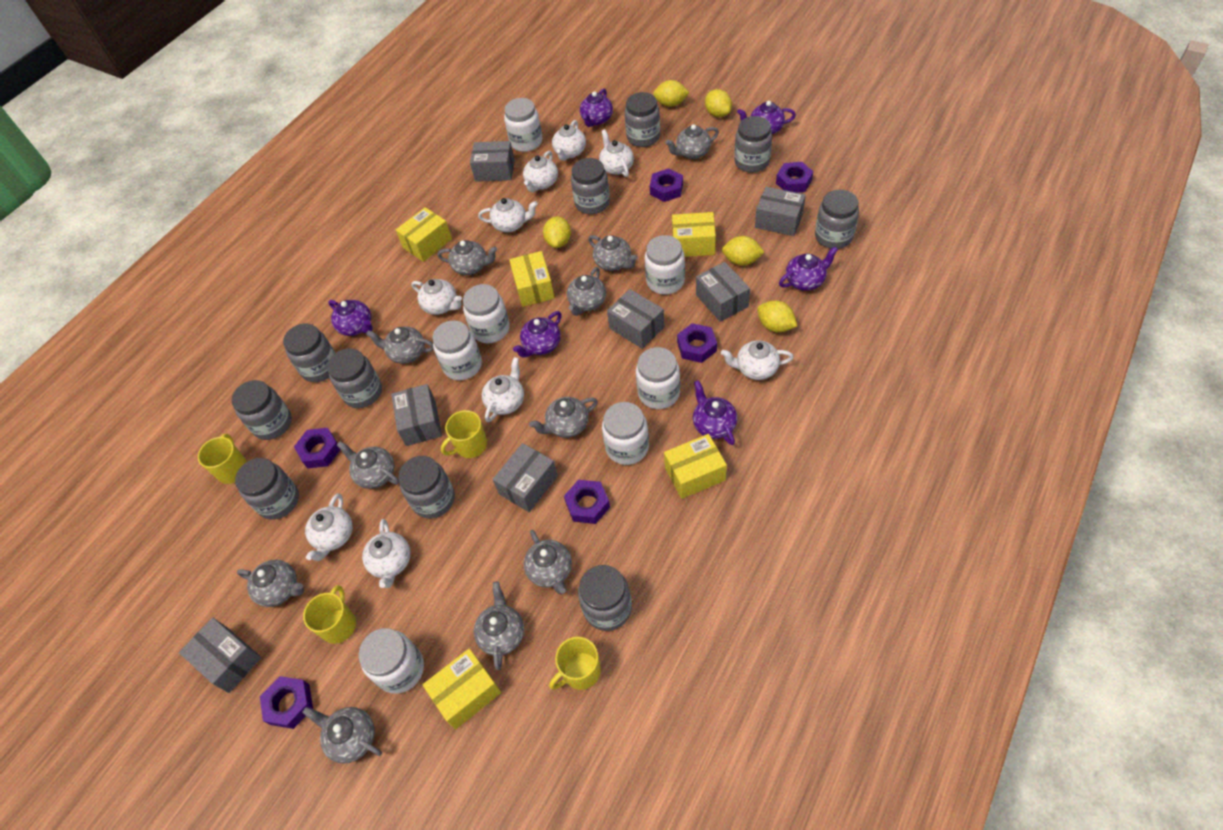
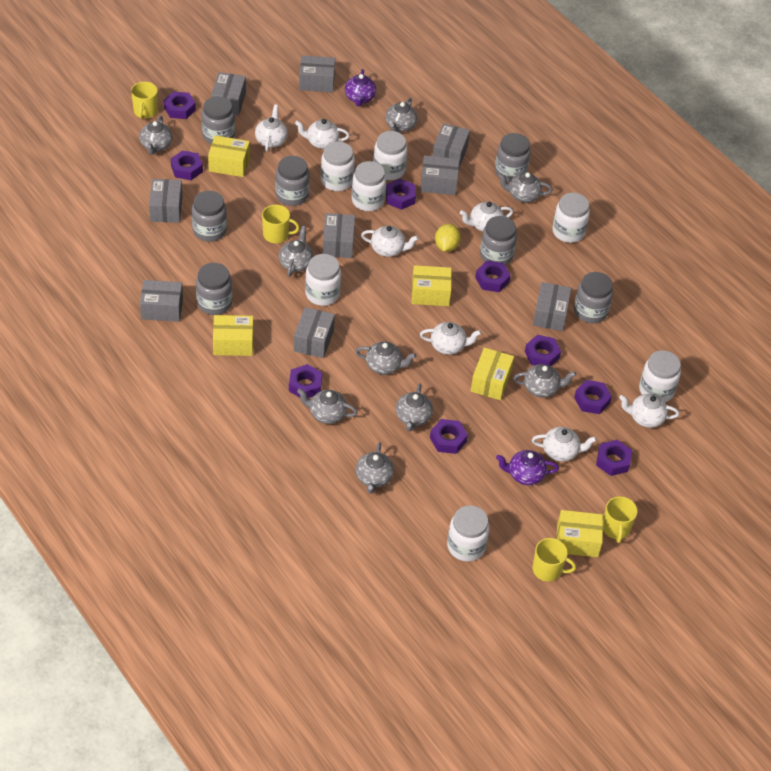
grey box: [179,618,262,693] [391,384,442,446] [470,141,515,182] [493,443,558,512] [607,289,664,349] [696,262,750,322] [755,187,806,236] = 7 -> [140,280,183,322] [149,179,182,223] [211,72,246,116] [294,307,335,358] [299,55,335,92] [322,213,355,258] [420,155,459,195] [433,123,470,168] [533,282,572,331] = 9
grey jar: [231,380,292,440] [235,458,299,520] [283,323,335,382] [327,348,382,408] [398,456,455,519] [571,158,610,214] [578,565,632,631] [625,92,660,147] [734,116,772,173] [815,190,859,249] = 10 -> [192,191,227,242] [196,263,232,315] [202,96,235,144] [275,156,310,206] [480,216,517,265] [495,133,531,182] [574,272,613,323] = 7
grey teapot: [237,560,304,607] [302,707,382,764] [337,441,399,489] [366,326,434,364] [438,240,497,275] [474,581,524,670] [524,530,572,595] [529,397,598,438] [567,267,606,316] [588,235,638,271] [665,124,719,159] = 11 -> [139,116,173,155] [279,226,313,277] [297,388,358,424] [355,341,416,375] [356,442,394,494] [385,98,417,132] [396,383,433,431] [498,172,552,203] [513,364,576,398] = 9
purple nut: [260,676,313,729] [294,428,341,468] [564,480,610,524] [650,169,683,202] [677,323,717,363] [776,162,813,193] = 6 -> [164,92,196,119] [171,150,203,180] [289,364,322,398] [386,179,416,210] [430,419,468,454] [475,261,511,292] [525,335,561,366] [574,380,612,414] [596,440,632,476] = 9
purple teapot: [328,300,373,336] [513,311,562,358] [580,88,613,127] [693,380,737,445] [737,101,796,134] [779,246,838,291] = 6 -> [345,69,376,106] [496,450,559,485] = 2
white teapot: [305,493,353,561] [362,519,410,588] [411,279,462,315] [478,198,538,232] [482,357,524,422] [523,151,558,192] [552,120,586,161] [599,129,634,177] [721,340,794,380] = 9 -> [255,105,288,152] [295,119,350,149] [361,225,419,257] [420,322,481,355] [460,201,513,232] [532,427,597,462] [619,394,679,428] = 7
yellow lemon: [543,216,571,248] [653,80,689,107] [705,89,732,117] [722,236,764,266] [757,300,797,332] = 5 -> [435,224,461,252] = 1

